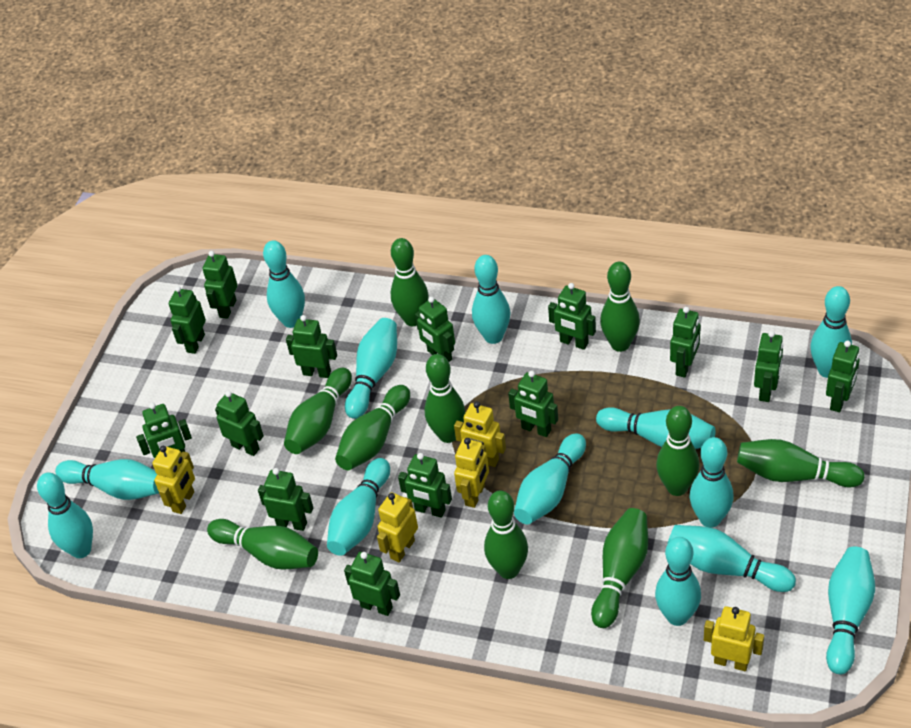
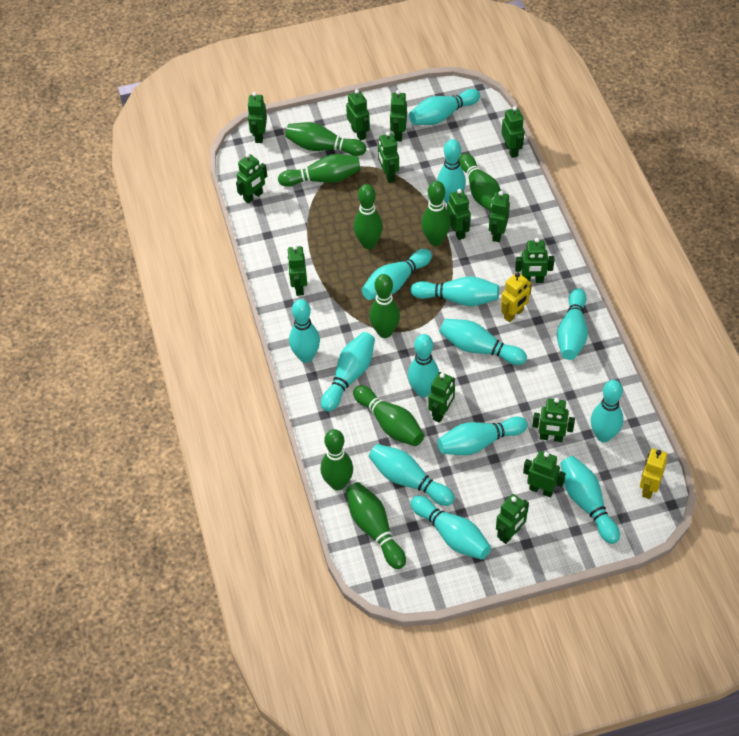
green bowling pin: [207,519,318,570] [284,368,352,454] [335,385,410,470] [390,238,429,326] [424,354,465,443] [484,490,528,579] [591,508,648,628] [600,262,640,352] [656,406,699,496] [737,439,865,487] = 10 -> [278,154,361,187] [285,122,366,156] [320,429,353,491] [346,482,406,569] [353,184,383,249] [353,385,424,446] [369,274,400,338] [421,181,451,246] [459,153,501,211] = 9
turquoise bowling pin: [37,473,93,558] [55,459,159,500] [263,240,305,328] [327,458,390,556] [345,318,397,419] [472,255,511,344] [514,433,586,524] [596,407,715,449] [655,537,701,626] [667,525,796,592] [690,437,733,528] [810,286,852,378] [826,547,875,674] = 13 -> [289,299,320,363] [321,332,375,412] [362,249,432,300] [369,444,455,506] [408,334,439,397] [409,89,480,125] [410,276,499,306] [410,496,491,560] [437,139,466,204] [437,416,528,455] [440,319,527,365] [557,288,588,360] [560,456,620,544] [591,380,623,442] = 14
yellow robot: [152,446,195,514] [377,492,418,562] [454,401,506,467] [454,438,489,508] [704,606,764,671] = 5 -> [501,272,532,322] [640,448,667,499] = 2

